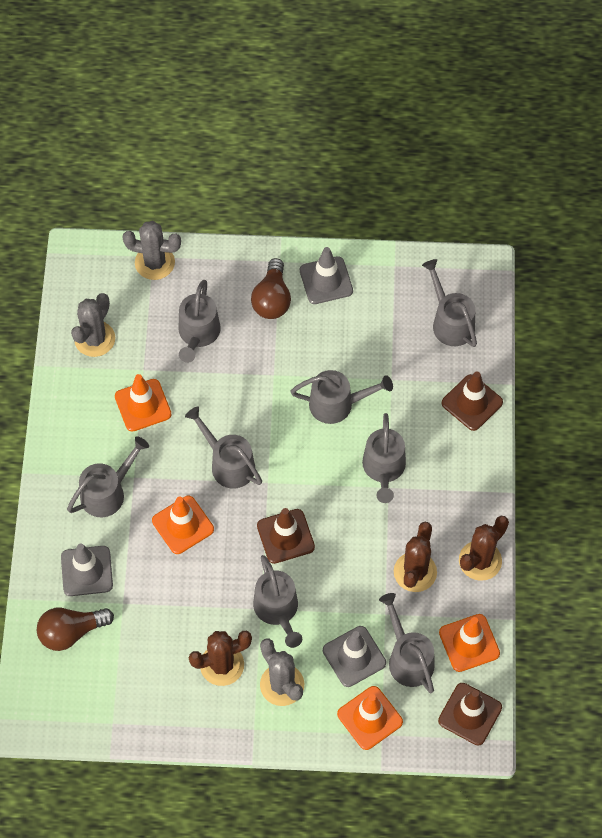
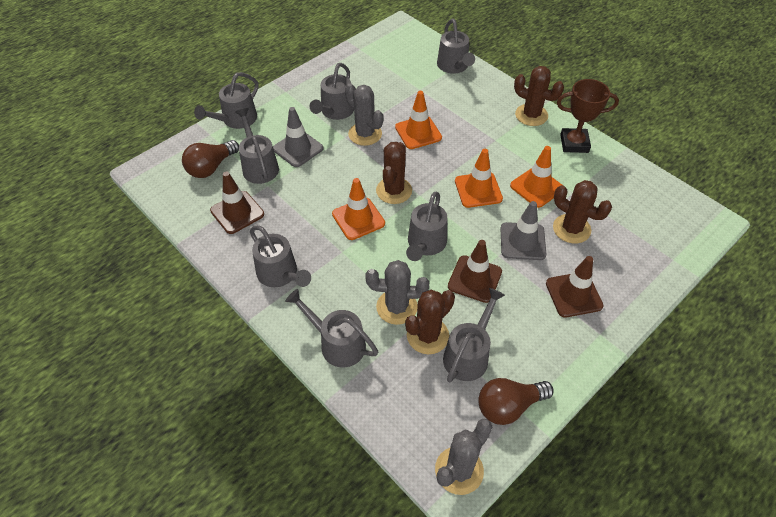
brown cactus: [189,631,252,686] [394,522,437,592] [459,516,509,581] = 3 -> [376,142,412,204] [405,290,455,354] [514,66,564,126] [553,180,612,244] = 4
brown trophy: none = 0 -> [557,79,619,153] = 1
grey traffic cone: [61,544,113,596] [300,247,353,304] [323,626,386,687] = 3 -> [273,107,324,167] [500,201,546,260] = 2

